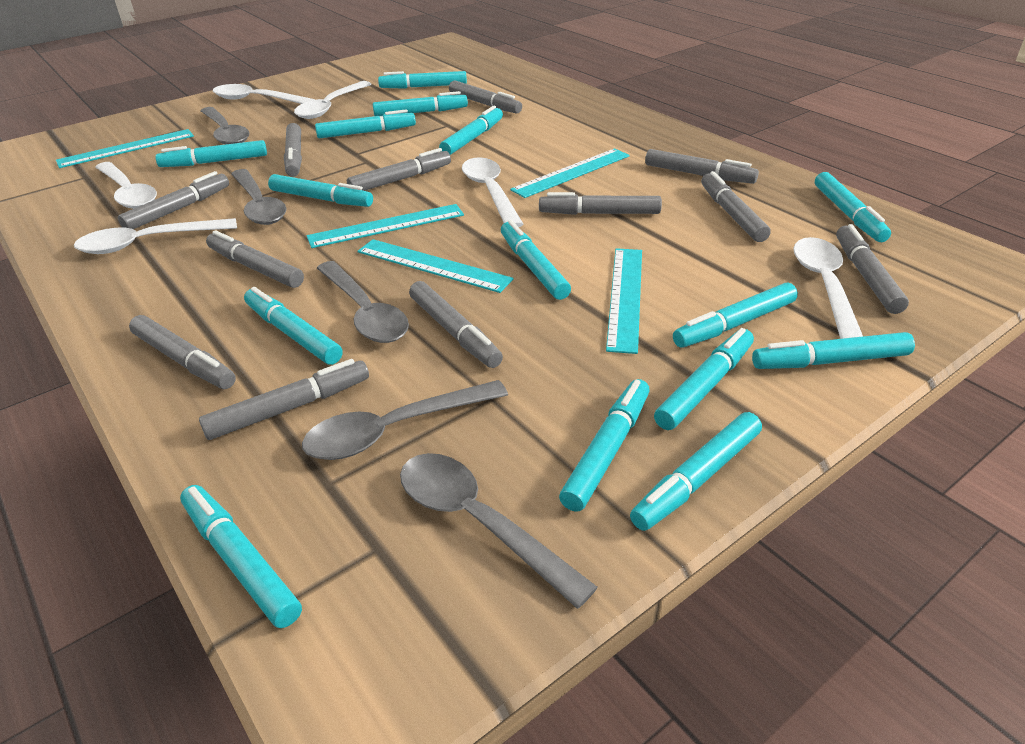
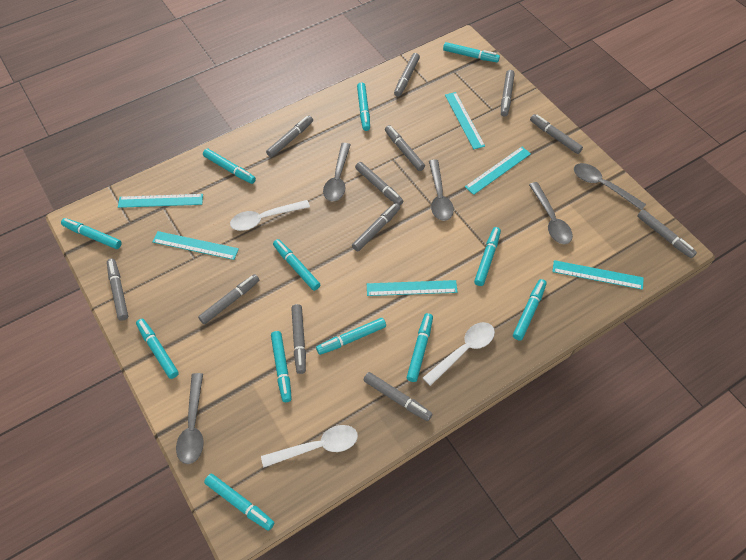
turquoise marker: [155,140,267,167] [180,485,302,628] [244,287,343,365] [268,174,373,207] [315,109,416,139] [373,91,468,116] [378,71,467,89] [439,106,503,155] [501,220,571,300] [559,379,650,512] [630,412,762,531] [654,328,754,430] [673,283,798,347] [752,332,915,369] [815,172,891,242] = 15 -> [61,218,122,249] [136,319,179,379] [203,148,256,184] [204,474,275,531] [271,331,292,402] [273,239,320,291] [316,318,386,355] [357,83,370,131] [407,313,433,382] [443,42,500,62] [474,227,501,286] [513,279,547,340] = 12
turquoise ruler: [56,129,194,168] [307,204,464,248] [357,239,514,293] [510,148,630,198] [606,248,642,354] = 5 -> [118,194,203,208] [152,231,239,260] [367,280,457,296] [445,92,485,149] [465,147,531,195] [552,260,644,290] = 6
white spoon: [74,218,237,254] [95,162,157,209] [213,84,315,104] [294,81,371,119] [462,157,523,227] [793,237,863,339] = 6 -> [230,200,310,231] [261,425,358,468] [423,322,495,386] = 3

